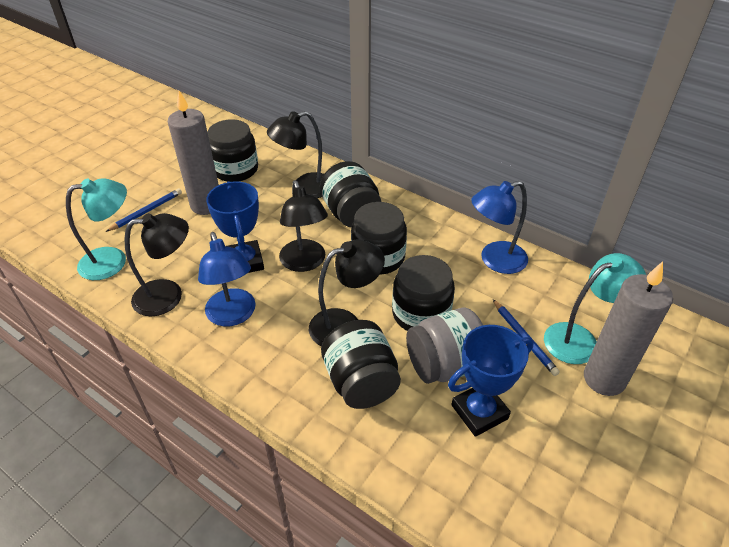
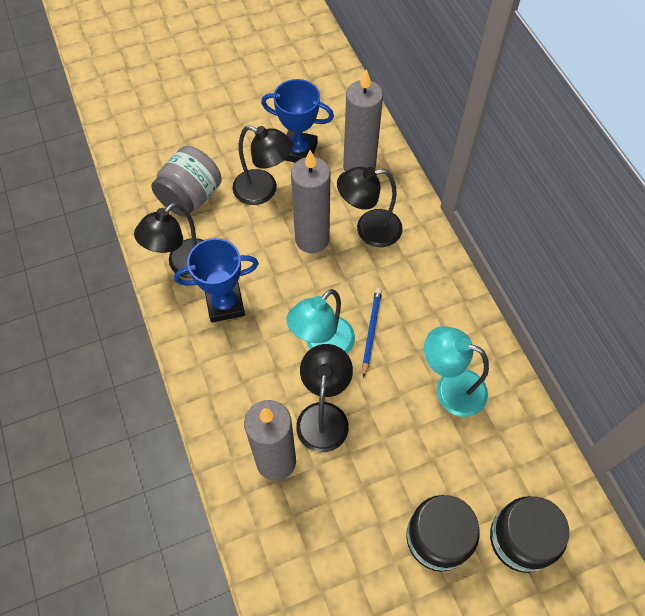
black jar: [207,119,258,182] [320,161,381,227] [321,320,401,409] [351,202,407,275] [392,255,455,331] = 5 -> [406,495,480,572] [490,496,569,573] = 2
blue lamp: [198,232,256,326] [471,181,528,274] = 2 -> none = 0
blue pencil: [105,188,182,232] [493,299,560,376] = 2 -> [362,288,382,378] = 1
grey candle: [168,91,219,215] [584,261,673,396] = 2 -> [244,400,296,481] [291,150,331,253] [343,69,383,171] = 3

